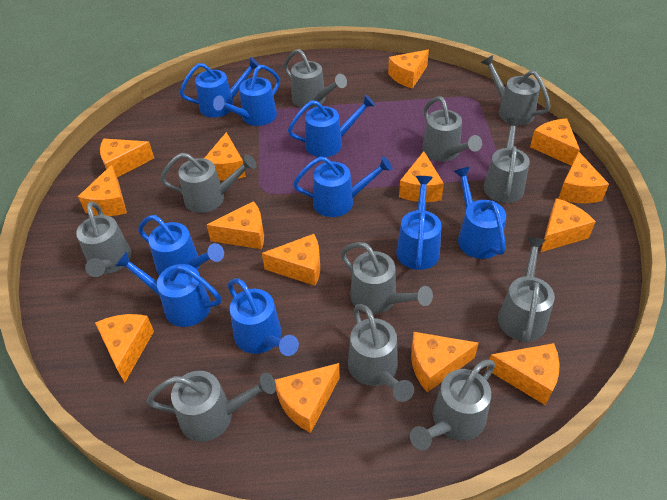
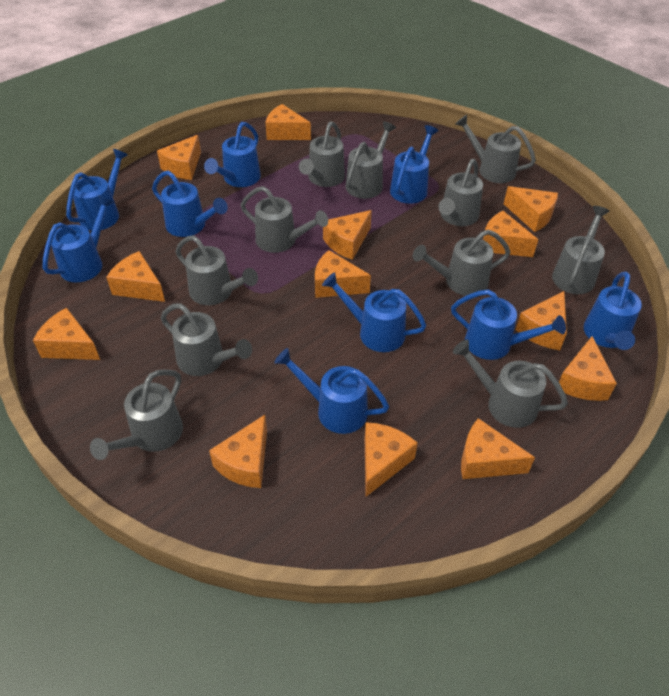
orange cheese: [78,165,127,216] [95,314,154,383] [100,139,154,178] [204,132,246,180] [207,201,264,249] [262,234,320,286] [275,363,340,433] [388,50,429,89] [399,151,444,202] [411,332,479,392] [486,343,559,406] [530,119,580,166] [541,198,596,252] [558,152,609,203] = 14 -> [33,308,100,360] [106,251,165,302] [157,135,201,180] [209,415,267,488] [265,104,311,140] [315,250,371,298] [323,210,372,260] [365,422,418,497] [461,418,535,479] [483,211,538,257] [504,186,558,232] [516,291,567,350] [559,336,617,401] = 13

